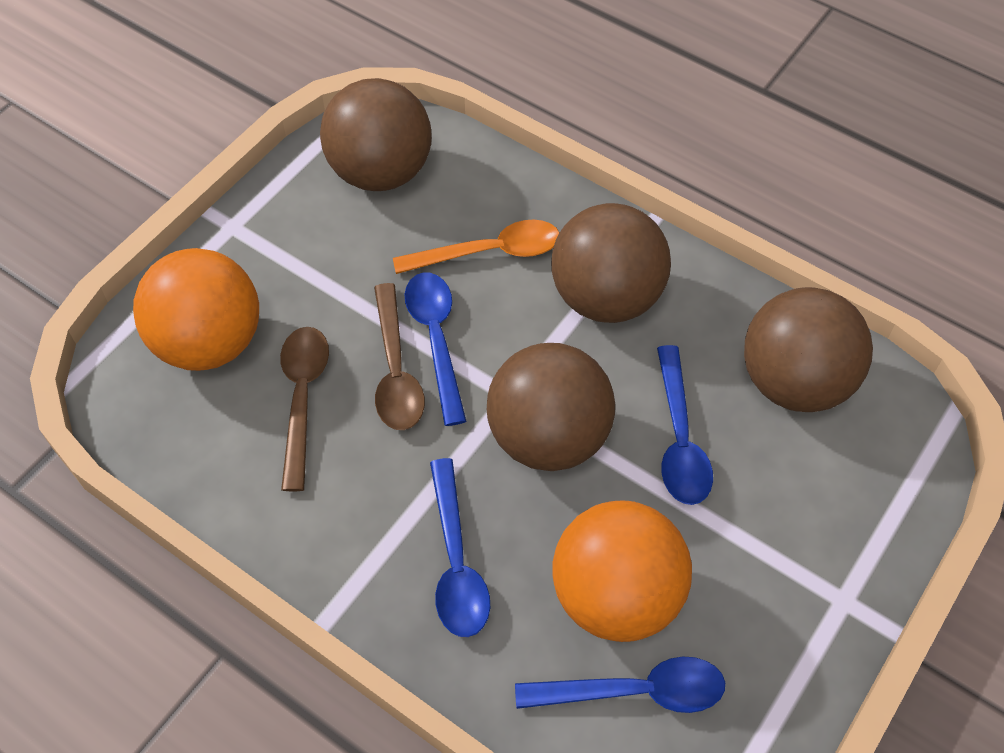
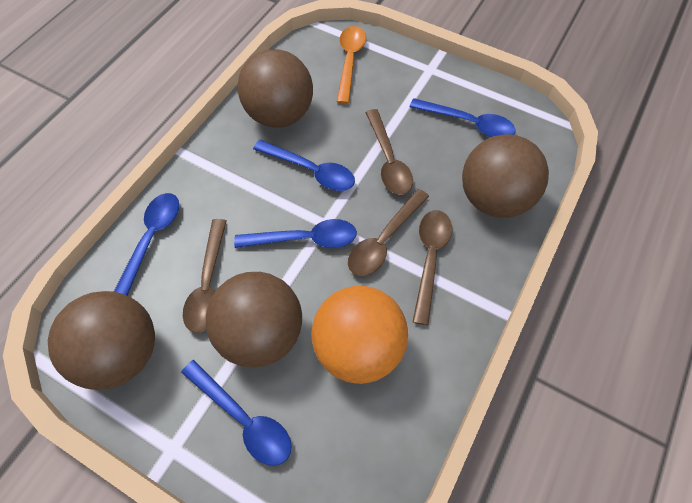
blue spoon: [405,273,467,426] [430,458,490,637] [515,656,725,713] [657,345,713,505] = 4 -> [114,193,179,295] [181,360,292,466] [234,219,357,248] [253,140,355,191] [410,98,516,137] = 5
brown spoon: [280,327,329,491] [374,283,425,430] = 2 -> [183,219,226,333] [348,189,429,276] [365,109,413,195] [413,210,452,325] = 4
orange ball: [133,248,259,371] [553,501,692,642] = 2 -> [311,286,408,384] = 1

